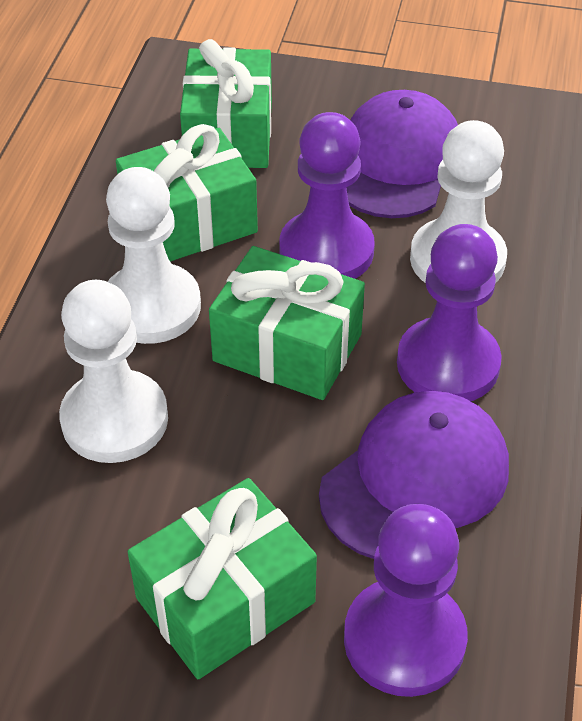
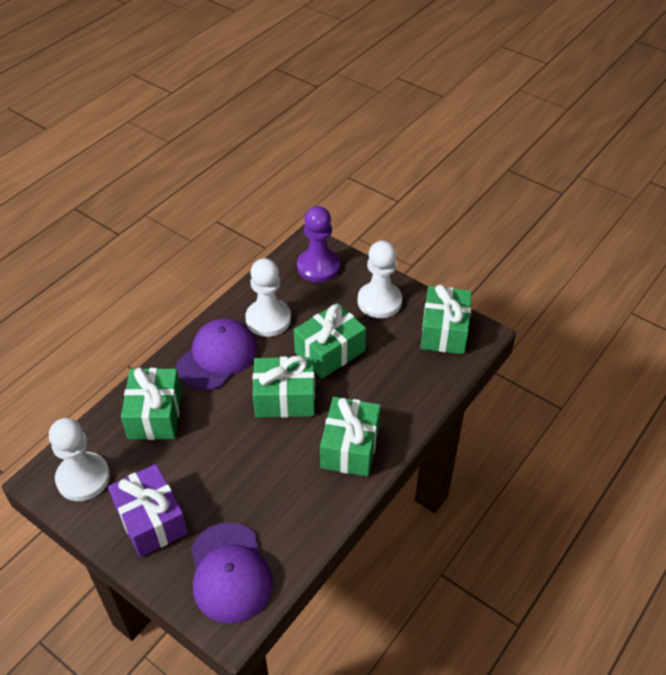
green gift: [116,124,258,262] [128,478,317,679] [180,39,272,168] [209,246,365,400] = 4 -> [121,368,182,440] [253,356,315,418] [294,303,366,378] [320,397,381,477] [420,285,472,354] = 5
purple gift: none = 0 -> [108,464,188,557] = 1
purple pawn: [279,112,375,279] [344,504,468,697] [397,224,502,401] = 3 -> [297,206,340,282] = 1

